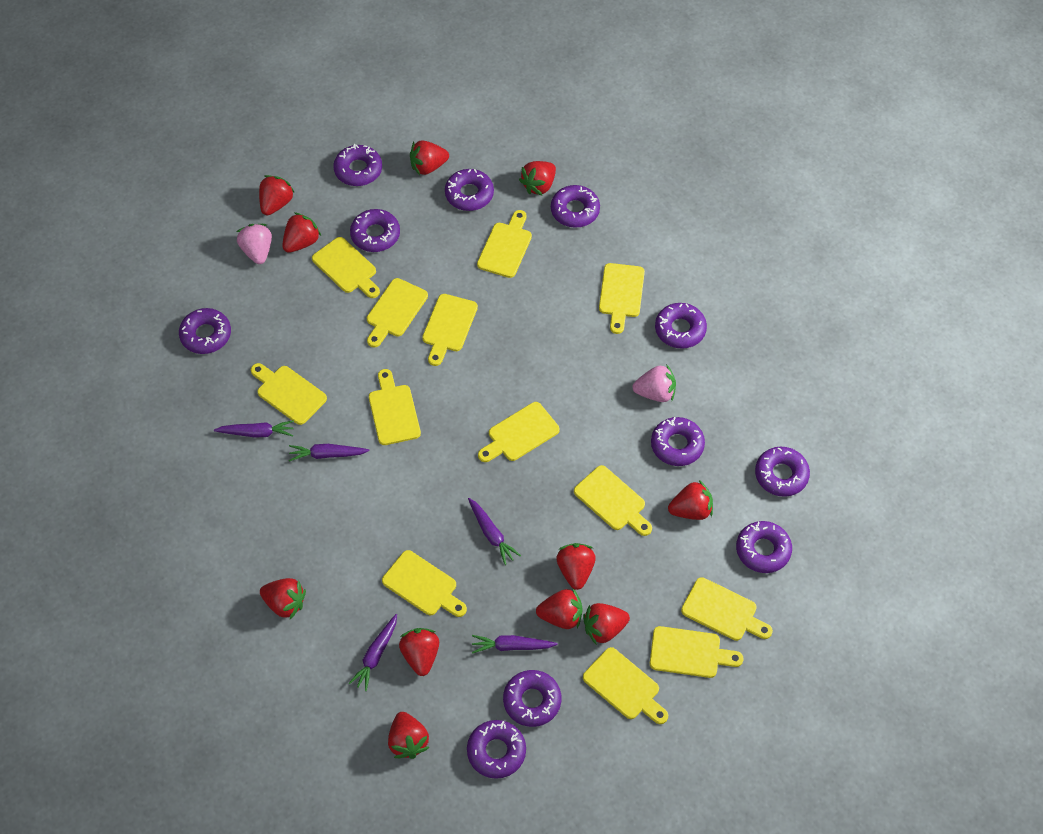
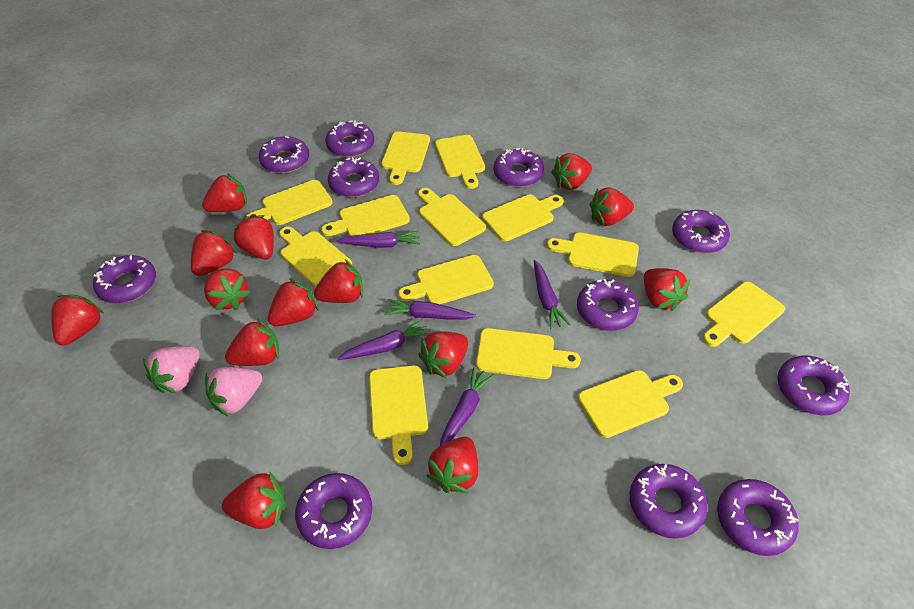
red strawberry: [259,175,295,215] [260,578,306,619] [282,212,321,253] [388,712,430,759] [399,628,439,676] [410,141,449,175] [519,161,556,195] [536,589,582,629] [556,543,596,590] [583,603,630,645] [668,480,713,520] = 11 -> [51,294,103,346] [191,230,237,276] [202,173,247,212] [204,269,251,310] [222,471,286,529] [225,318,279,366] [232,215,274,260] [268,278,319,326] [314,260,363,303] [418,332,468,378] [427,437,478,493] [551,153,592,190] [590,188,634,226] [644,268,690,311] = 14

